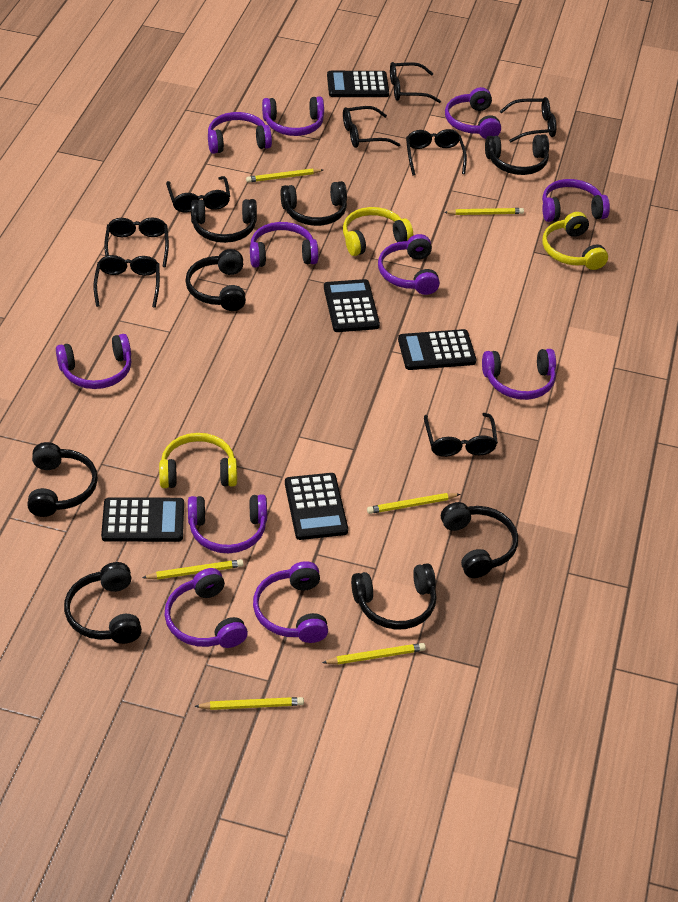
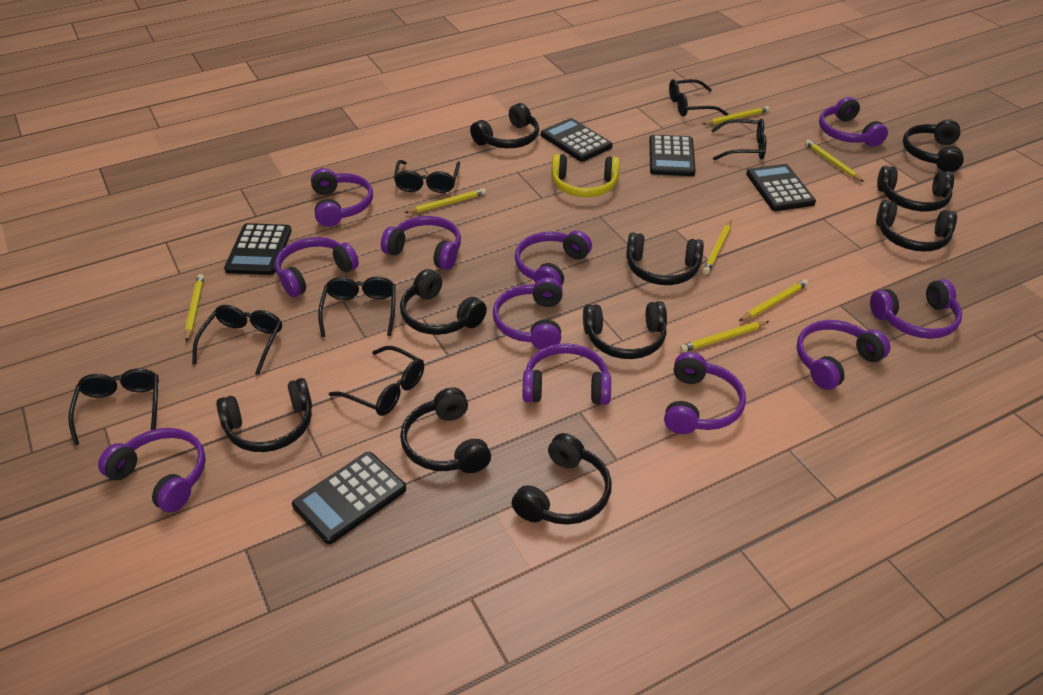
black glasses: [93,255,160,308] [104,217,169,267] [166,176,230,212] [343,106,401,148] [390,62,441,103] [406,129,467,176] [424,413,498,457] [500,97,556,143] = 8 -> [68,368,159,446] [192,305,282,375] [318,276,396,337] [329,346,424,416] [394,160,460,193] [669,79,728,117] [711,119,766,161] = 7
black headphones: [27,442,98,517] [64,562,142,644] [185,249,246,311] [191,199,257,243] [281,181,347,226] [351,563,437,630] [441,502,518,578] [485,134,549,175] = 8 -> [216,378,312,452] [400,269,487,335] [400,387,491,473] [470,103,539,148] [512,433,612,525] [583,301,667,359] [626,233,704,285] [876,200,957,252] [877,166,954,212] [903,120,964,172] = 10
yellow headphones: [159,433,237,488] [343,207,413,256] [542,212,608,270] = 3 -> [551,154,620,197] = 1
yellow pencil: [142,559,244,580] [194,697,304,710] [246,169,323,183] [322,643,426,664] [367,493,460,514] [444,208,524,215] = 6 -> [185,274,204,342] [405,188,486,213] [680,321,769,352] [703,106,770,125] [703,221,731,274] [739,279,808,321] [805,140,864,182] = 7

